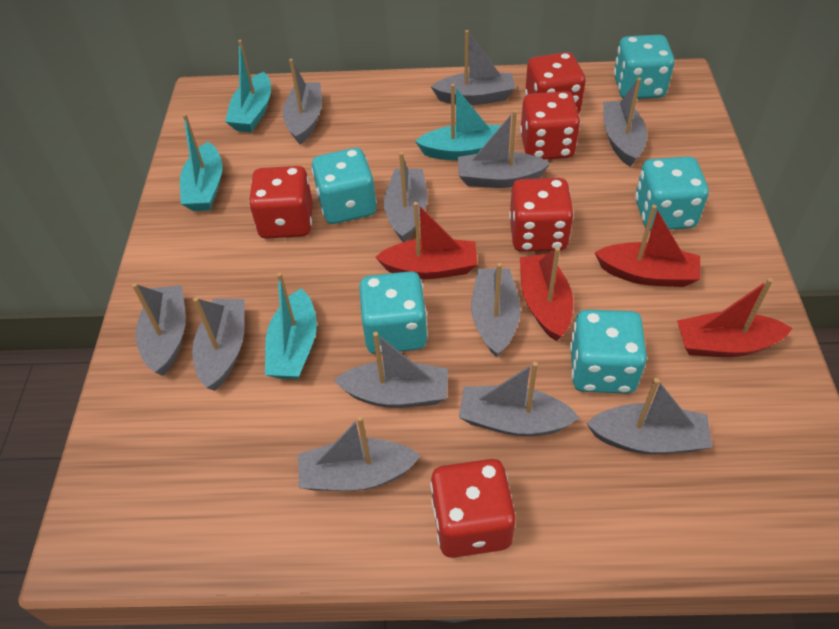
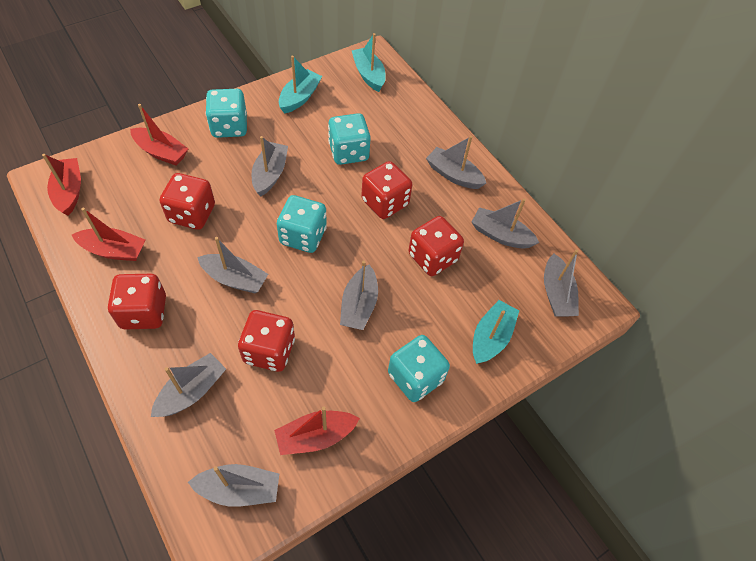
grey boat: [132,283,186,376] [192,297,245,391] [283,59,322,144] [298,416,421,491] [334,332,448,408] [384,152,427,242] [430,30,515,105] [458,110,551,188] [459,362,580,436] [471,263,521,358] [586,378,712,454] [603,78,647,167] = 12 -> [151,353,226,417] [188,464,279,506] [197,237,268,293] [251,136,288,196] [340,261,378,330] [426,136,486,189] [472,198,539,249] [544,249,579,317] = 8
turquoise boat: [180,114,222,211] [225,40,271,132] [265,273,317,379] [415,84,501,160] = 4 -> [279,56,322,114] [352,33,386,92] [473,300,519,364] = 3
turquoise dice: [312,148,377,224] [359,271,428,354] [570,310,647,394] [614,35,675,99] [635,156,709,230] = 5 -> [205,89,247,138] [277,195,327,253] [328,113,371,165] [388,335,450,402] = 4

